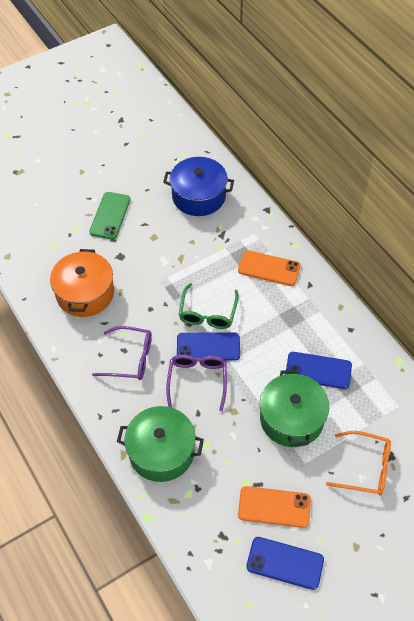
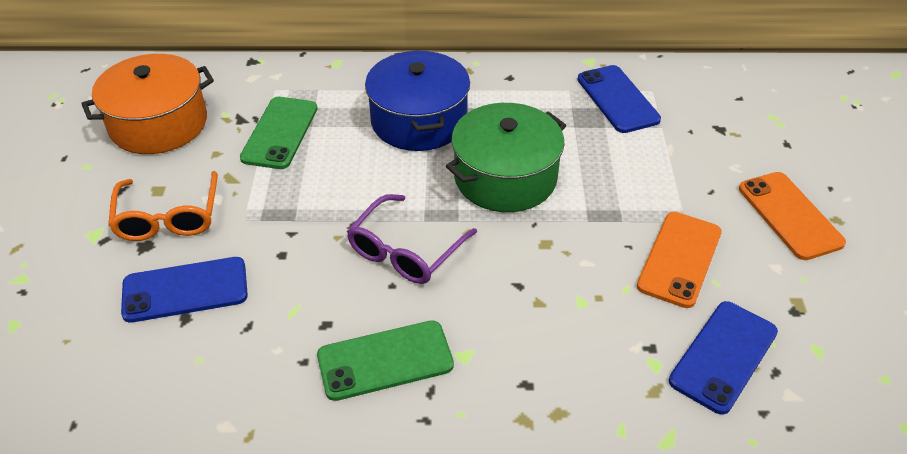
green glasses: [179,283,239,329] = 1 -> none = 0
green phone: [89,192,130,239] = 1 -> [240,97,318,169] [317,320,454,401] = 2
green pot: [117,406,204,482] [260,370,329,447] = 2 -> [446,103,566,212] = 1
purple glasses: [92,326,152,380] [166,355,227,411] = 2 -> [347,194,477,284] = 1

